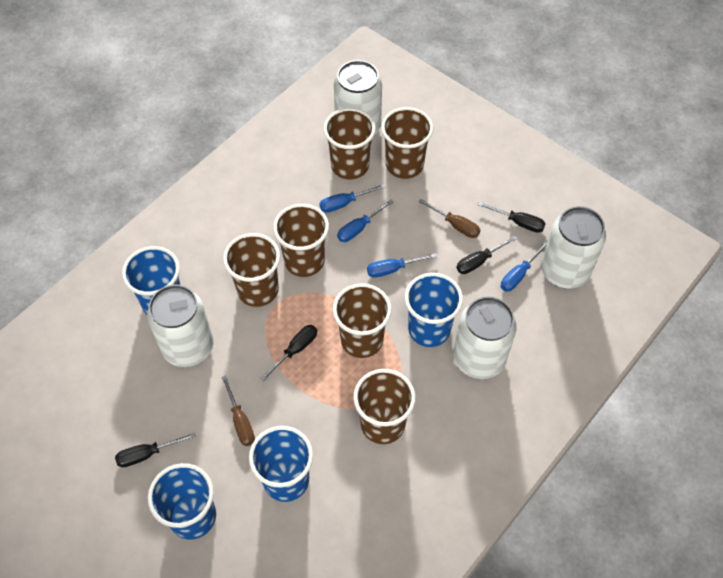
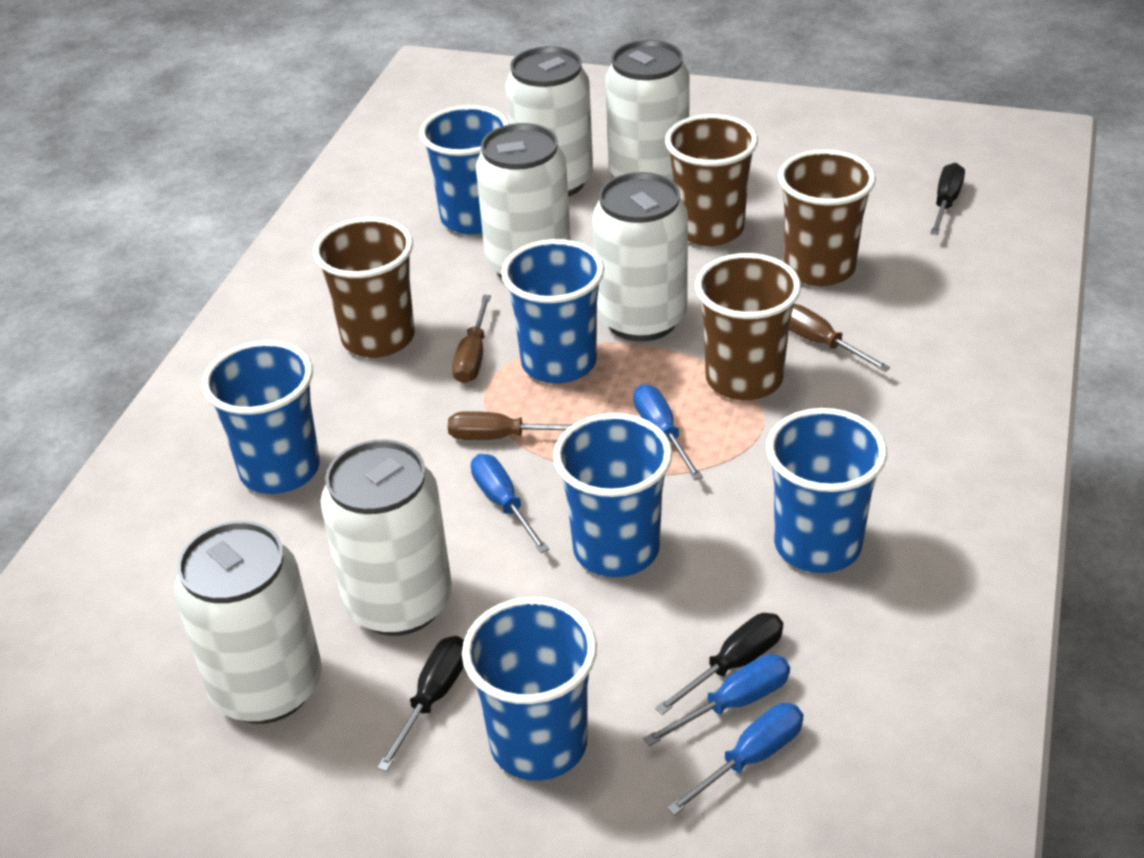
black screwdriver: [115,432,196,467] [260,325,317,381] [456,236,518,274] [478,202,546,233] = 4 -> [377,636,464,772] [655,613,783,715] [930,163,965,235] = 3
blue cup: [122,246,180,315] [148,463,216,540] [249,426,313,502] [405,273,463,347] = 4 -> [202,341,320,494] [419,105,509,234] [462,597,597,781] [501,239,604,384] [553,413,672,577] [766,408,887,573] = 6
brown cup: [223,233,280,307] [273,204,329,277] [323,108,376,179] [333,283,391,358] [353,369,415,444] [381,107,433,179] = 6 -> [313,217,415,358] [665,114,758,246] [695,253,801,400] [778,149,876,286] = 4
brown screwdriver: [221,375,255,446] [419,199,480,238] = 2 -> [448,411,572,440] [452,295,491,383] [789,304,891,372] = 3
white can: [147,284,214,367] [334,60,382,135] [453,296,517,379] [541,206,606,289] = 4 -> [174,521,322,724] [321,439,452,636] [476,123,571,279] [505,46,593,197] [592,172,688,342] [605,40,690,181] = 6

